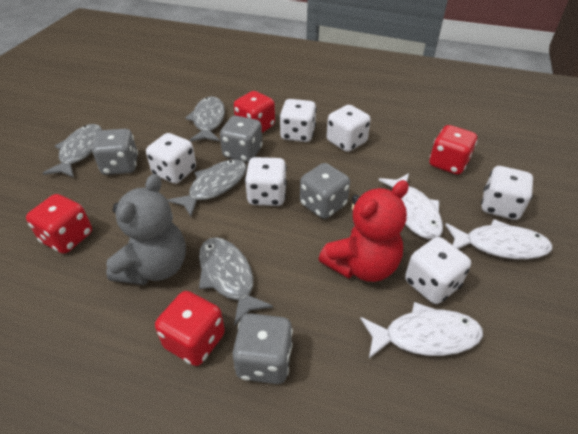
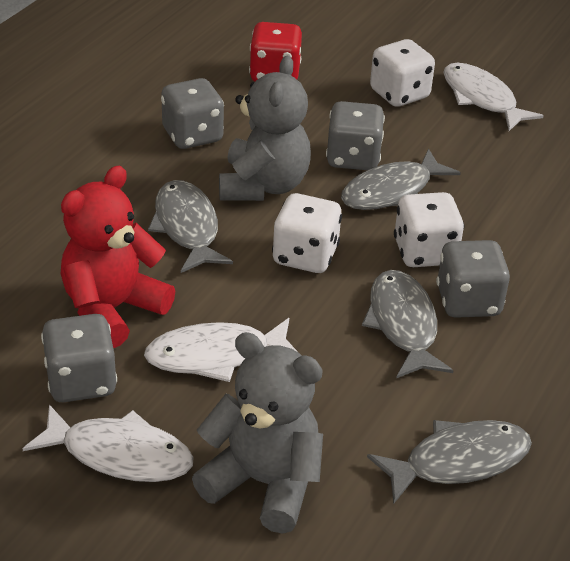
grey teddy bear: [106,174,186,285] = 1 -> [192,332,323,534] [219,56,311,201] = 2
red dice: [26,194,92,254] [155,291,225,366] [234,91,275,133] [429,125,477,175] = 4 -> [249,22,302,81] = 1
white dice: [146,133,196,184] [245,157,287,206] [279,99,317,142] [327,105,371,152] [405,237,471,304] [481,166,533,220] = 6 -> [272,193,342,273] [370,39,435,107] [394,192,464,267] = 3

